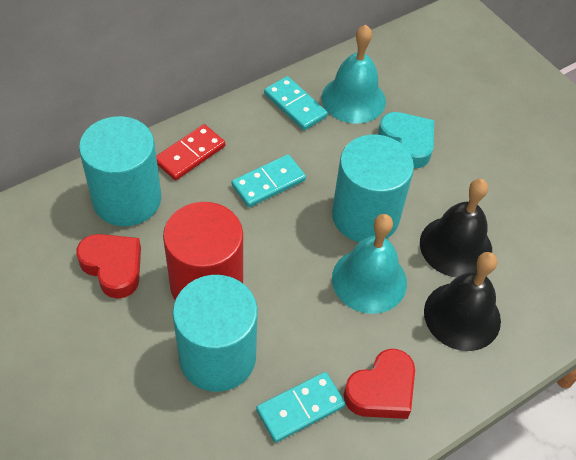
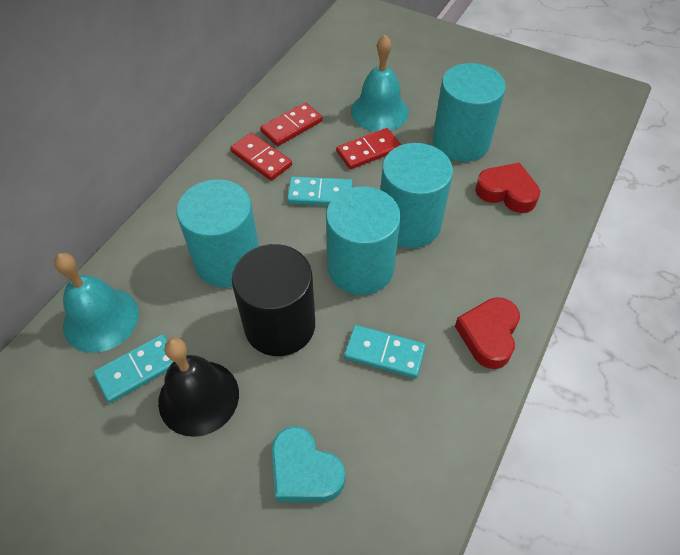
black bell: [420,179,492,277] [424,252,501,351] = 2 -> [158,338,239,437] = 1
black cylinder: none = 0 -> [232,244,315,356] = 1
red cylinder: [163,202,243,300] = 1 -> none = 0
red domino: [156,124,225,180] = 1 -> [230,133,292,181] [260,102,322,146] [336,128,401,169] = 3
turquoise cylinder: [79,116,161,226] [173,275,258,392] [332,135,414,242] = 3 -> [177,179,259,287] [326,186,401,295] [380,143,453,248] [432,63,506,162] = 4

